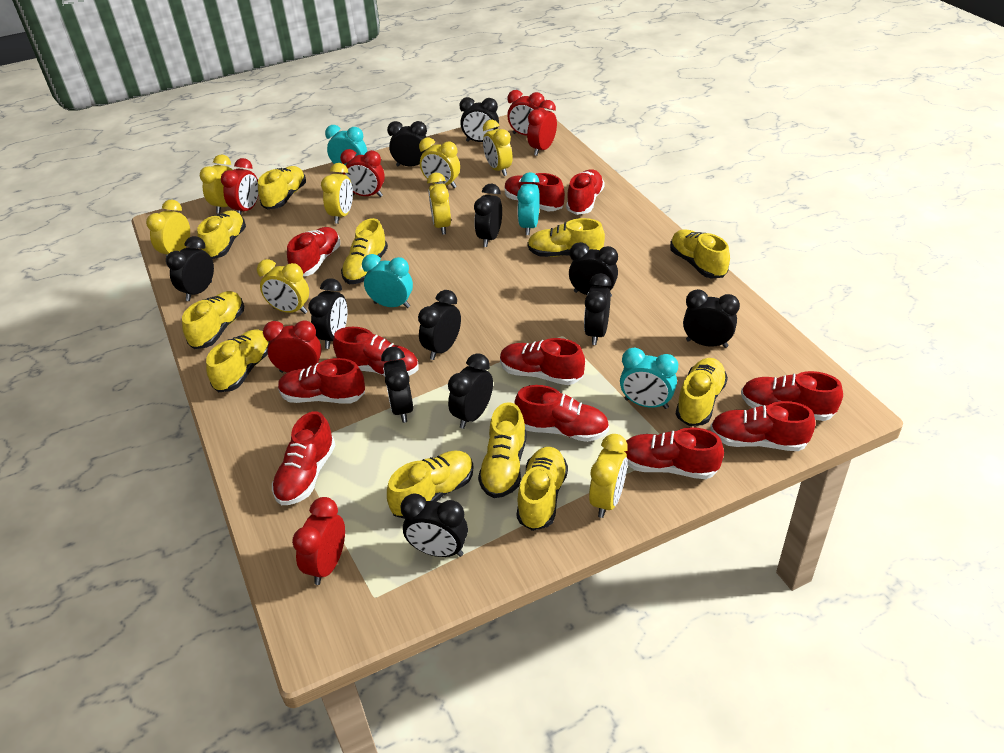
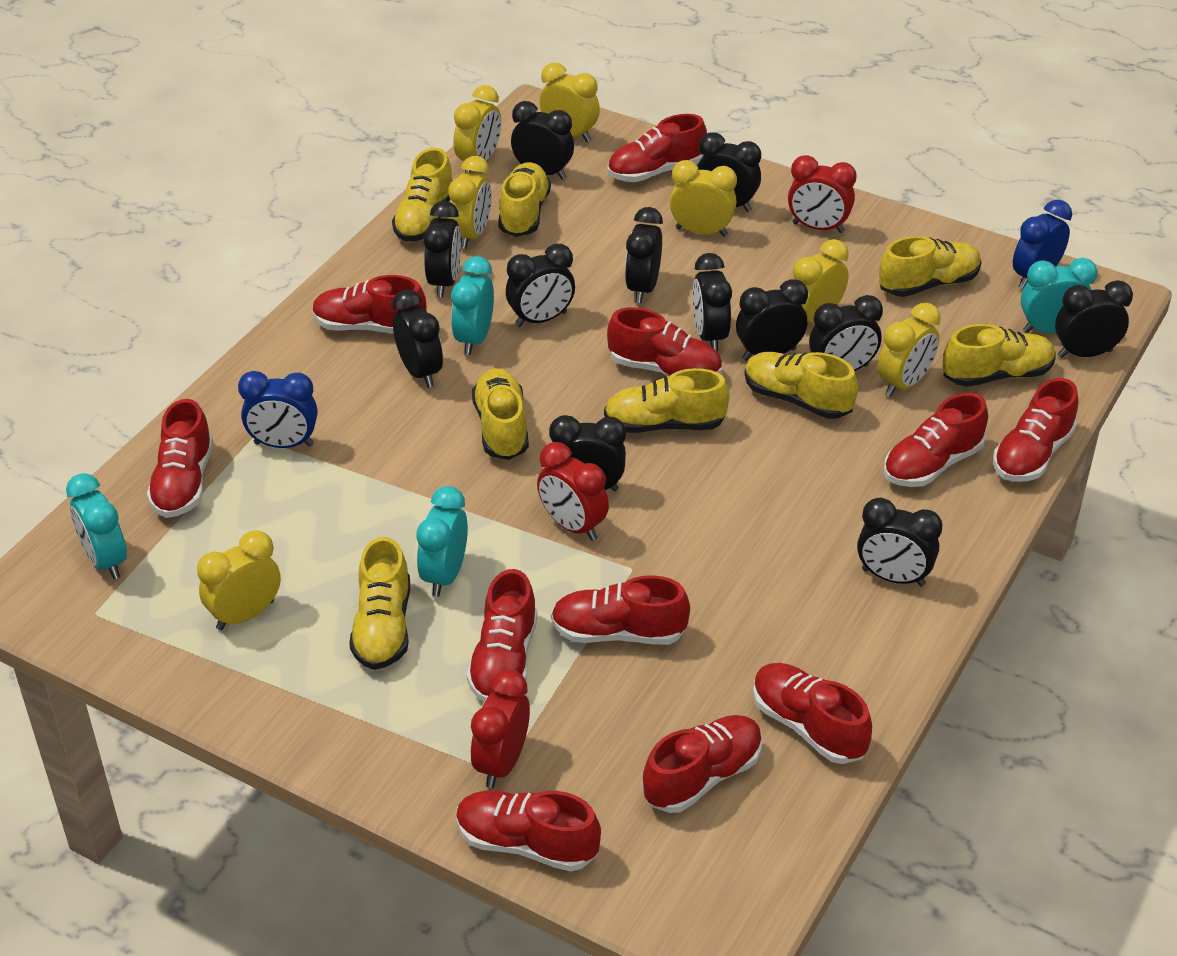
blue clock: none = 0 -> [238,371,317,448] [1013,200,1072,289] = 2
red clock: [221,158,259,215] [263,321,322,373] [292,497,345,585] [340,149,385,197] [507,90,545,135] [527,100,557,156] = 6 -> [470,669,530,788] [537,442,609,541] [788,155,857,233] = 3
yellow clock: [146,200,190,257] [200,154,233,214] [257,259,309,314] [321,163,353,224] [419,138,460,188] [427,173,451,235] [483,120,513,176] [589,434,628,518] = 8 -> [197,531,281,630] [448,156,492,249] [453,85,501,172] [539,62,600,142] [670,160,737,237] [793,239,849,323] [878,303,941,397] = 7
yellow shoe: [182,291,244,349] [197,210,246,259] [206,329,270,392] [258,166,306,209] [341,218,388,284] [387,451,474,519] [478,402,527,498] [516,447,568,531] [528,218,605,257] [670,229,730,278] [676,358,728,426] = 11 -> [349,537,410,670] [392,148,452,241] [472,368,529,460] [498,162,551,237] [604,368,729,433] [744,352,858,419] [879,236,982,297] [942,324,1056,387] = 8

